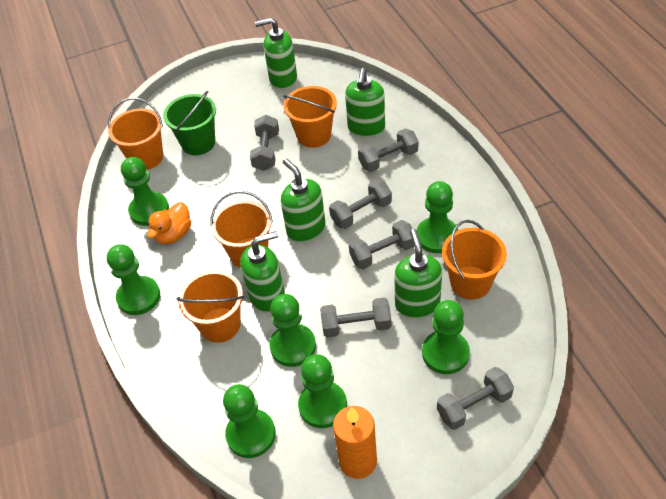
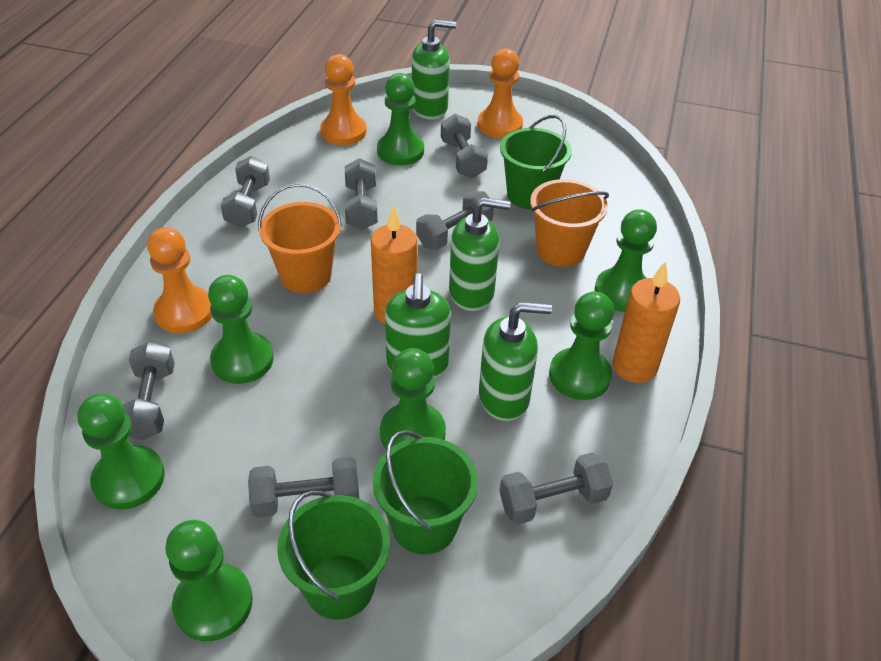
green bucket: [163,91,216,155] = 1 -> [277,490,390,620] [373,430,478,555] [500,115,572,210] = 3
green soap dispenser: [240,231,285,313] [255,18,297,90] [281,159,326,243] [345,68,385,138] [394,229,442,319] = 5 -> [385,273,451,379] [412,20,456,120] [449,197,511,311] [479,302,552,421] = 4
grey dumbbell: [250,115,279,171] [320,298,391,338] [329,179,392,229] [349,220,414,269] [358,129,418,172] [437,367,514,430] = 6 -> [123,341,175,440] [221,156,270,228] [248,457,359,518] [345,158,378,230] [416,191,494,250] [441,114,488,178] [499,452,613,525] = 7
orange bucket: [108,98,163,170] [177,270,244,343] [210,191,273,268] [283,86,337,148] [442,220,507,300] = 5 -> [258,183,342,293] [530,179,609,267] = 2
orange candle: [333,406,377,479] = 1 -> [371,205,418,324] [613,262,680,383] = 2
orange duck: [147,202,191,244] = 1 -> none = 0
orange pawn: none = 0 -> [147,227,212,333] [320,54,367,145] [478,48,523,138] = 3

